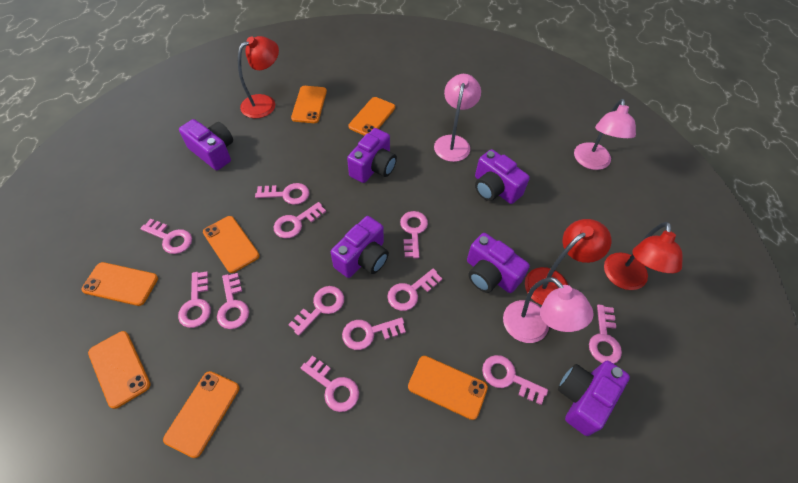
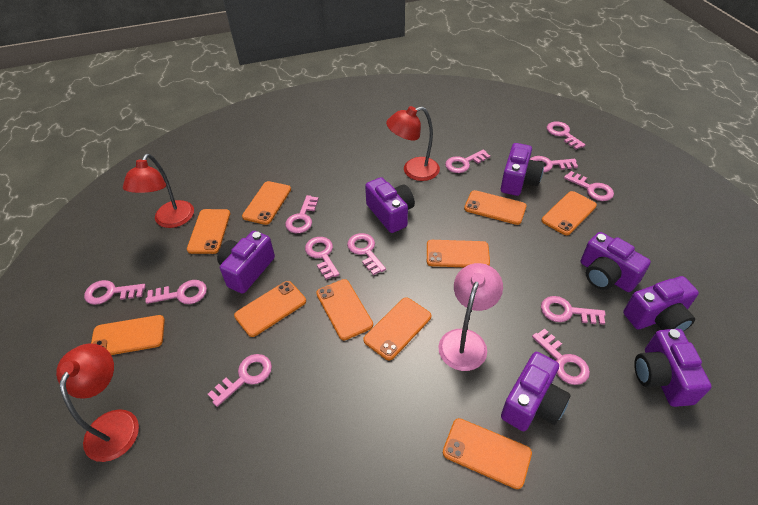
orange phone: [81,262,158,306] [88,331,151,409] [163,371,239,458] [203,216,259,273] [291,86,327,123] [348,97,395,136] [408,356,488,420] = 7 -> [91,315,165,355] [187,209,230,254] [234,281,306,337] [242,181,291,225] [316,279,373,340] [363,298,431,360] [427,240,490,267] [443,418,532,489] [464,190,527,225] [542,191,597,235] = 10
pink lamp: [434,74,481,162] [503,277,594,343] [574,99,636,170] = 3 -> [438,263,503,371] = 1
purple camera: [179,119,233,170] [331,216,389,278] [347,128,397,183] [467,233,530,293] [475,149,530,204] [558,361,630,436] = 6 -> [217,231,275,294] [365,177,415,233] [501,143,544,196] [501,352,571,431] [581,232,651,292] [623,276,699,332] [634,329,712,407] = 7

